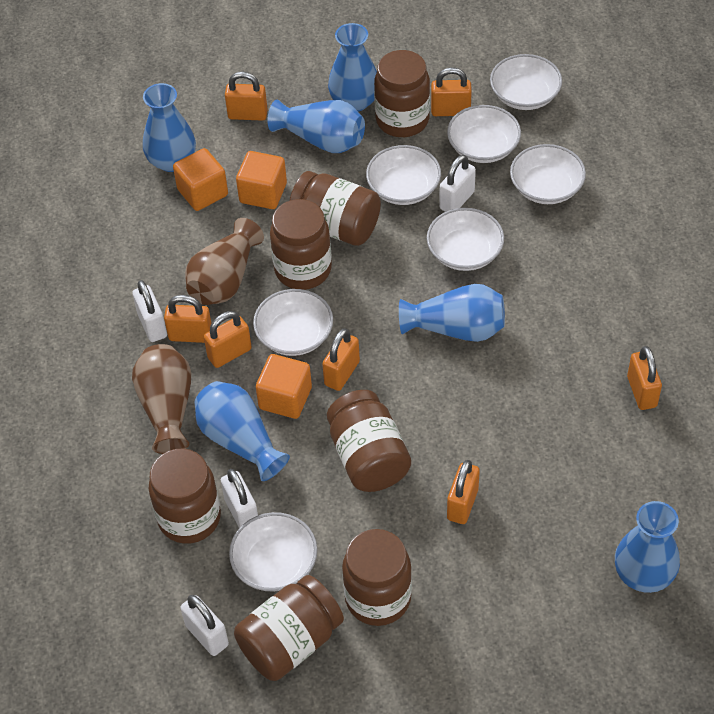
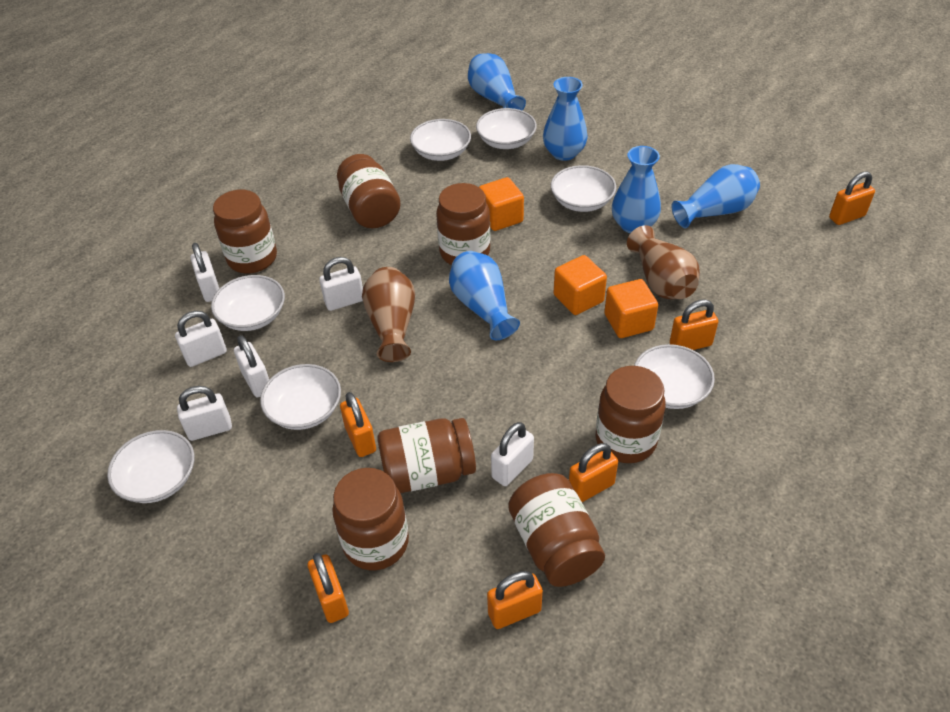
blue vase: [143,83,196,172] [195,381,290,481] [268,100,365,153] [328,23,377,112] [399,284,505,342] [615,501,680,593] = 6 -> [449,251,520,340] [468,53,526,111] [543,77,588,161] [612,146,661,233] [672,164,760,228] = 5
orange padlock: [164,295,212,343] [204,311,252,368] [225,72,268,121] [322,328,360,391] [431,67,472,116] [447,460,480,524] [627,346,662,410] = 7 -> [308,553,349,623] [340,392,376,457] [487,571,543,629] [569,443,618,502] [670,299,719,350] [829,171,875,225] = 6
white padlock: [132,280,167,342] [180,595,229,656] [221,469,258,528] [439,155,476,212] = 4 -> [175,311,227,367] [177,386,232,441] [190,243,219,302] [234,335,269,397] [319,257,363,311] [491,422,534,486] = 6

